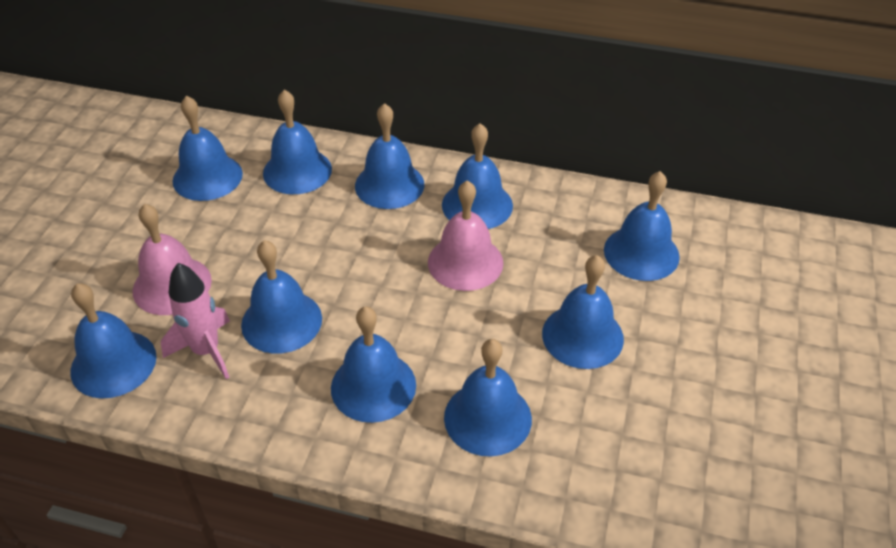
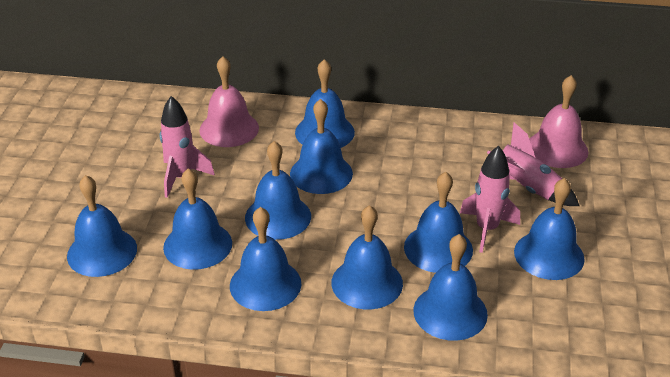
pink rocket: [161,263,230,379] = 1 -> [160,96,215,198] [460,146,520,253] [487,122,579,206] = 3

